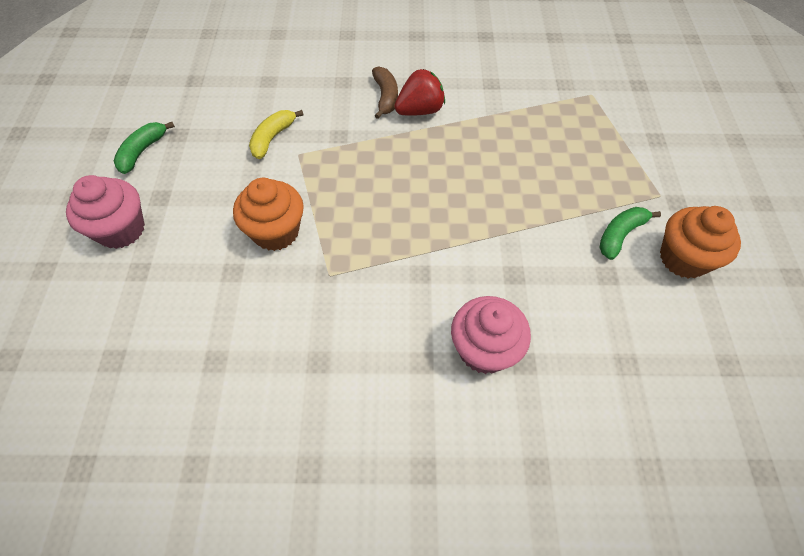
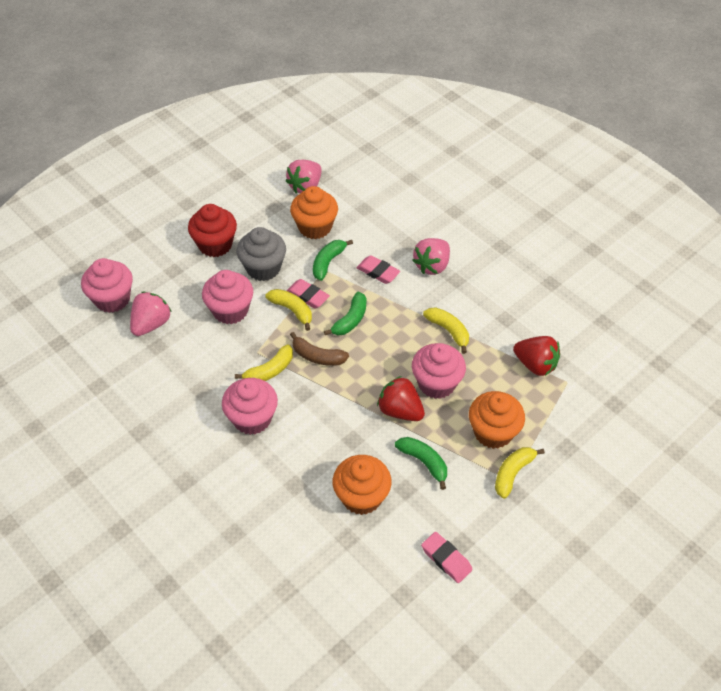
green banana: [114,122,175,174] [599,207,661,260] = 2 -> [313,240,353,281] [324,292,366,335] [395,437,447,490] = 3
grey cupcake: none = 0 -> [237,227,286,281] = 1
orange cupcake: [233,178,304,251] [660,206,741,278] = 2 -> [290,186,338,239] [333,455,392,515] [469,391,525,449] = 3
pink cupcake: [66,175,145,249] [451,296,531,374] = 2 -> [81,258,133,313] [202,270,253,324] [222,378,278,435] [412,343,466,399] = 4
pink eraser: none = 0 -> [287,279,330,308] [357,255,400,284] [421,532,473,583] = 3
pink strawberry: none = 0 -> [130,292,172,336] [286,160,321,194] [412,238,450,275] = 3
red cupcake: none = 0 -> [188,204,237,257] = 1
red strawberry: [394,69,445,116] = 1 -> [377,376,425,421] [513,336,560,376] = 2
yellow banana: [249,110,304,159] = 1 -> [235,344,293,381] [265,289,312,331] [423,307,469,354] [495,447,545,499] = 4

